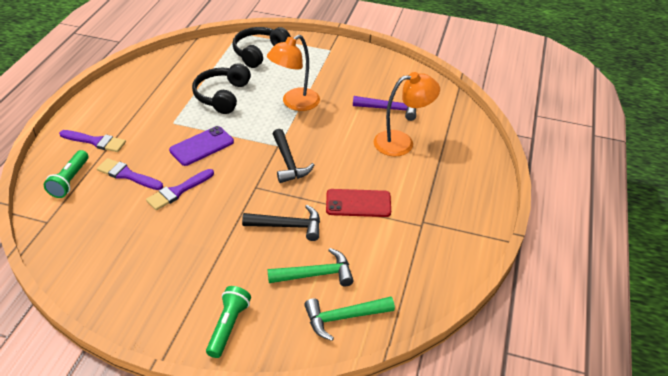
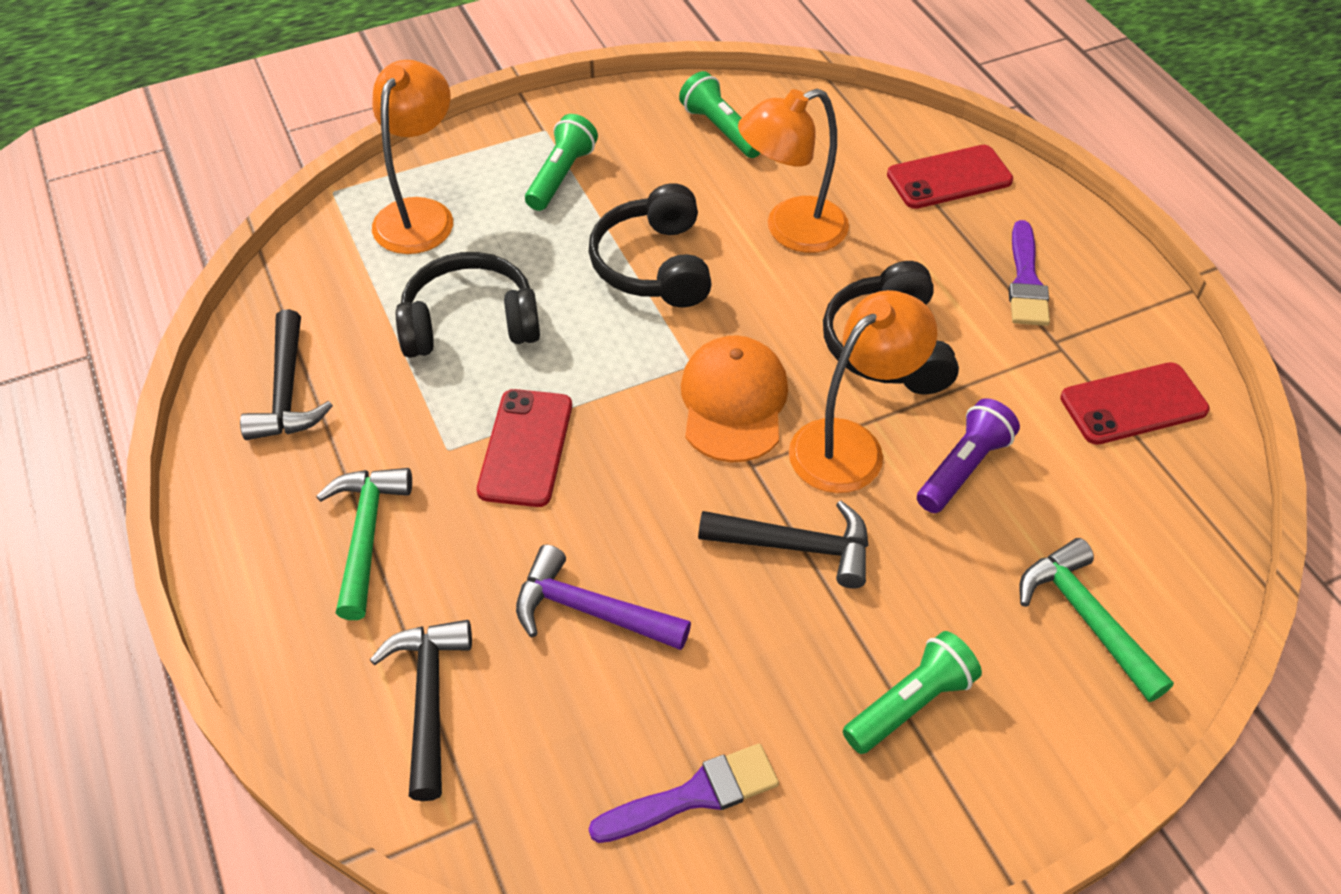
black hammer: [242,205,320,241] [273,129,314,183] = 2 -> [240,309,333,440] [370,620,472,801] [698,500,869,589] = 3
black headphones: [192,63,251,114] [232,27,291,68] = 2 -> [396,252,540,358] [589,183,712,307] [823,261,959,394] = 3
green flashlight: [44,150,88,198] [206,286,251,358] = 2 -> [525,114,598,211] [679,71,761,158] [843,631,982,754] = 3
orange cap: none = 0 -> [681,335,788,462] = 1
orange lamp: [267,35,320,111] [374,72,440,156] = 2 -> [372,60,453,254] [738,88,849,253] [789,290,938,493] = 3
purple brush: [59,130,126,152] [97,158,163,190] [146,169,214,210] = 3 -> [589,744,779,843] [1008,220,1050,326] = 2
purple flashlight: none = 0 -> [917,398,1020,513] = 1
purple phone: [169,126,234,166] = 1 -> none = 0
red phone: [326,189,391,217] = 1 -> [477,389,572,507] [887,145,1013,209] [1060,362,1210,445] = 3

